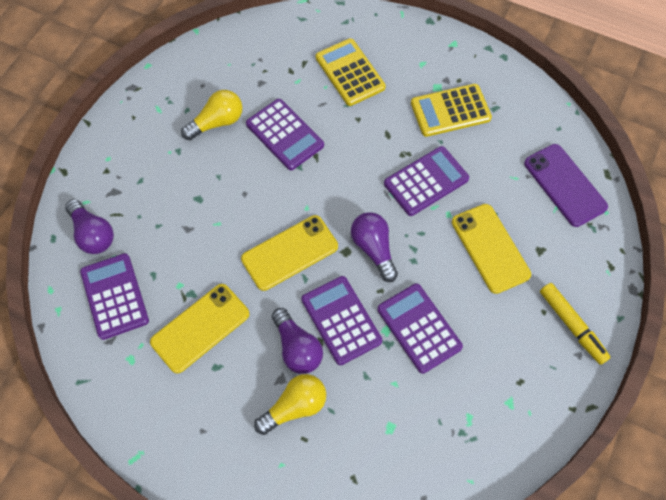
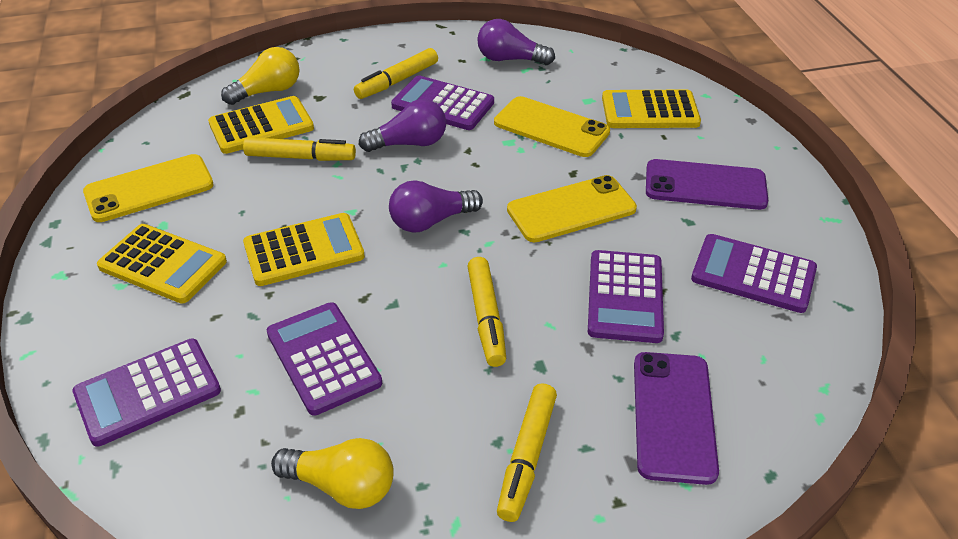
purple phone: [524,144,608,227] = 1 -> [634,352,719,485] [646,159,768,210] = 2
yellow calculator: [316,38,386,106] [411,84,492,137] = 2 -> [97,224,227,304] [208,96,314,154] [243,213,365,286] [602,90,701,128] = 4
yellow marker: [540,283,611,365] = 1 -> [243,137,356,161] [354,48,438,99] [467,257,506,367] [497,383,557,522] = 4

